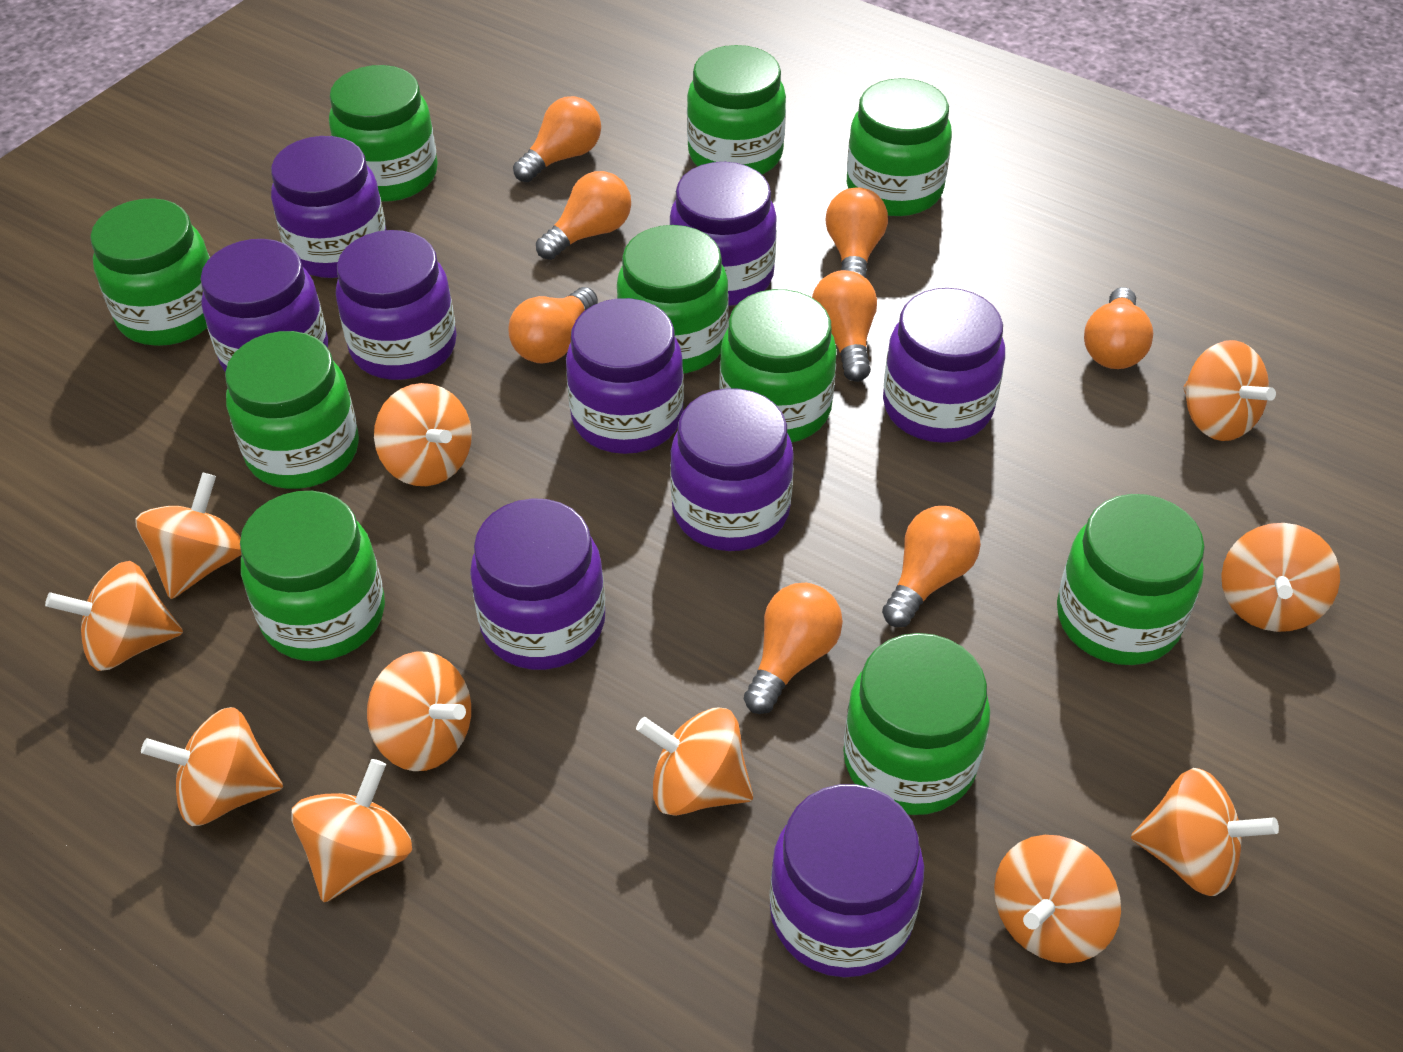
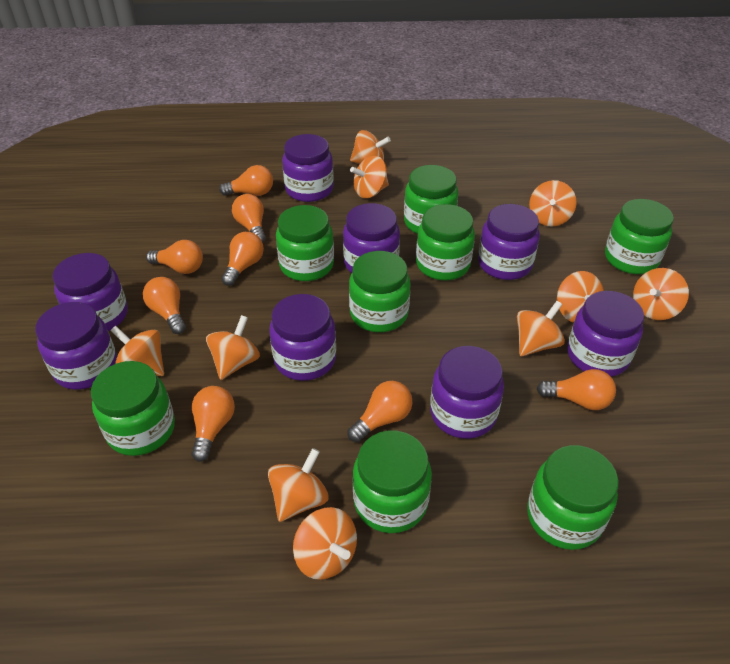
green jar: [90,198,210,346] [225,331,359,489] [240,491,385,661] [329,65,438,202] [617,225,729,374] [687,45,786,174] [720,289,837,442] [843,633,990,815] [847,78,952,216] [1057,494,1205,665] = 10 -> [91,361,175,456] [276,205,334,281] [349,251,410,332] [353,430,432,533] [404,165,458,234] [416,204,475,280] [527,445,619,550] [605,199,674,274] = 8
orange spinning top: [45,561,183,671] [135,472,241,599] [141,707,283,826] [291,759,412,902] [367,652,471,771] [374,383,472,486] [636,708,753,816] [994,835,1121,963] [1131,768,1279,896] [1183,340,1276,441] [1221,523,1340,632] = 11 -> [110,326,164,376] [206,315,260,380] [268,448,329,522] [293,507,357,580] [350,130,391,164] [350,156,389,198] [517,301,565,356] [529,180,577,227] [557,271,604,323] [633,268,689,320] = 10
purple jar: [200,239,328,372] [271,136,386,278] [336,230,457,380] [470,498,605,670] [566,298,684,454] [670,162,777,306] [670,388,794,551] [770,784,924,977] [883,288,1005,443] = 9 -> [35,302,117,390] [53,253,128,331] [269,294,336,381] [282,134,334,202] [343,203,400,273] [430,346,504,439] [478,204,540,280] [567,291,644,377] = 8

